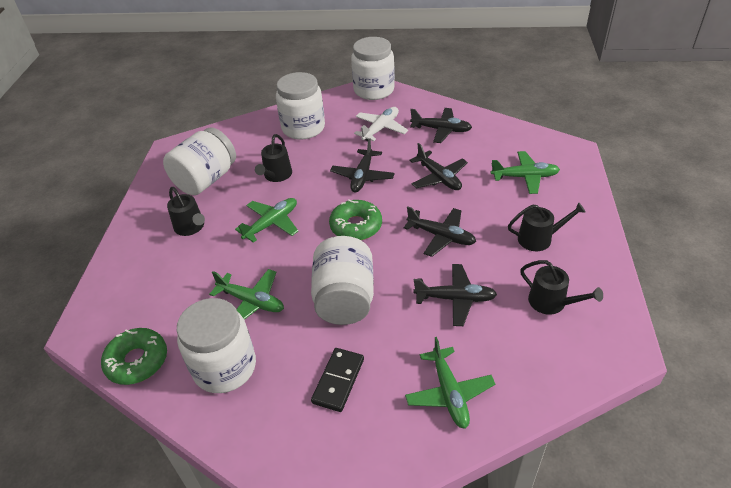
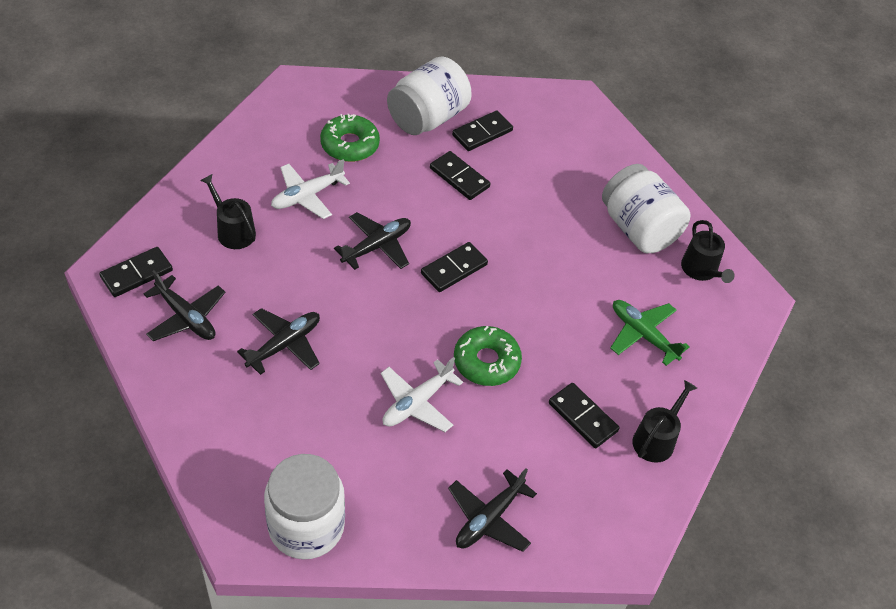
black domino: [311,348,364,412] = 1 -> [99,247,173,297] [421,242,488,292] [430,151,490,200] [452,110,513,151] [549,383,620,448] = 5
black plane: [330,138,395,192] [404,206,476,257] [409,143,468,190] [410,108,472,143] [413,264,497,326] = 5 -> [143,270,225,341] [237,308,320,375] [334,212,411,270] [448,468,537,552] = 4
black watering can: [167,187,205,236] [255,134,292,182] [508,202,586,251] [520,260,603,315] = 4 -> [200,174,256,249] [633,380,697,463] [681,220,735,283] = 3
green plane: [209,269,284,320] [235,198,298,243] [405,337,495,429] [490,151,560,194] = 4 -> [610,300,690,366] = 1
white jar: [163,127,236,195] [177,298,256,393] [276,72,325,140] [311,236,374,325] [351,37,395,100] = 5 -> [264,454,345,559] [387,56,472,135] [602,164,691,253] = 3
white plane: [354,107,408,141] = 1 -> [271,159,350,219] [381,357,463,432] = 2

